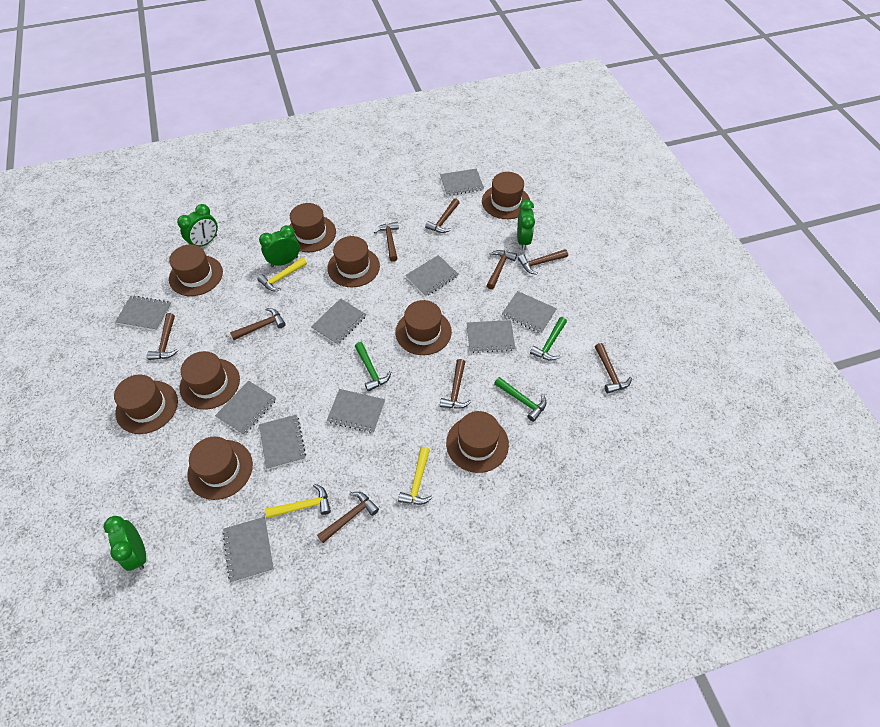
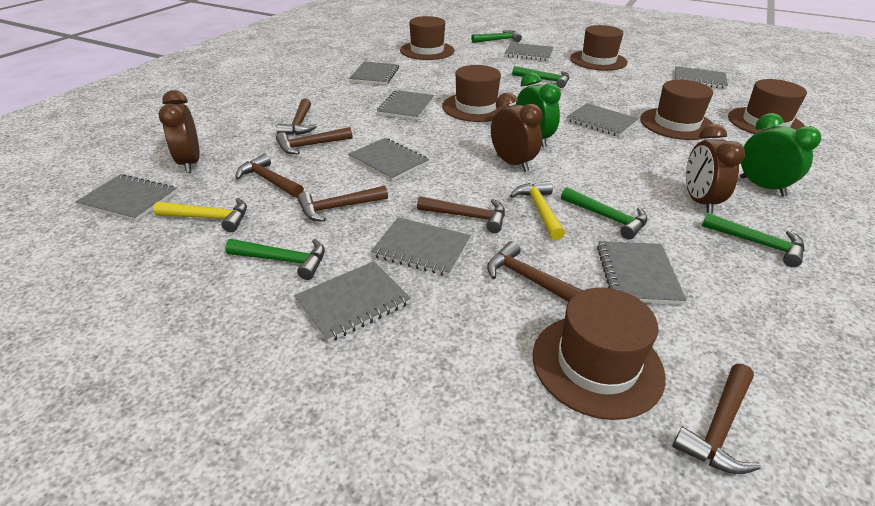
brown clock: none = 0 -> [159,90,200,173] [491,92,543,172] [686,124,745,214] = 3
brown hammer: [147,313,179,360] [230,308,286,340] [317,492,379,543] [374,222,399,262] [425,198,460,233] [440,359,471,409] [487,250,517,289] [518,249,568,275] [595,343,632,393] = 9 -> [235,154,304,198] [276,98,317,135] [276,127,352,154] [297,186,388,222] [417,196,505,233] [487,241,583,302] [672,364,761,474] = 7
brown hat: [114,374,178,434] [169,244,223,296] [180,351,240,410] [187,437,253,500] [289,203,336,252] [327,236,380,287] [396,300,452,355] [446,411,509,473] [482,172,530,219] = 9 -> [400,16,454,60] [442,65,510,122] [533,287,665,420] [570,25,628,71] [640,80,713,140] [728,79,807,134] = 6
green clock: [103,516,146,571] [177,204,218,247] [259,225,300,267] [517,200,535,250] = 4 -> [516,72,561,147] [740,113,821,196] = 2
green hammer: [355,342,391,392] [494,377,547,422] [530,317,567,361] = 3 -> [225,239,325,280] [471,30,522,43] [512,66,569,88] [561,187,648,240] [702,213,804,267] = 5
yellow hammer: [258,257,307,291] [265,484,331,518] [398,447,433,505] = 3 -> [153,198,247,232] [510,181,565,240] = 2

